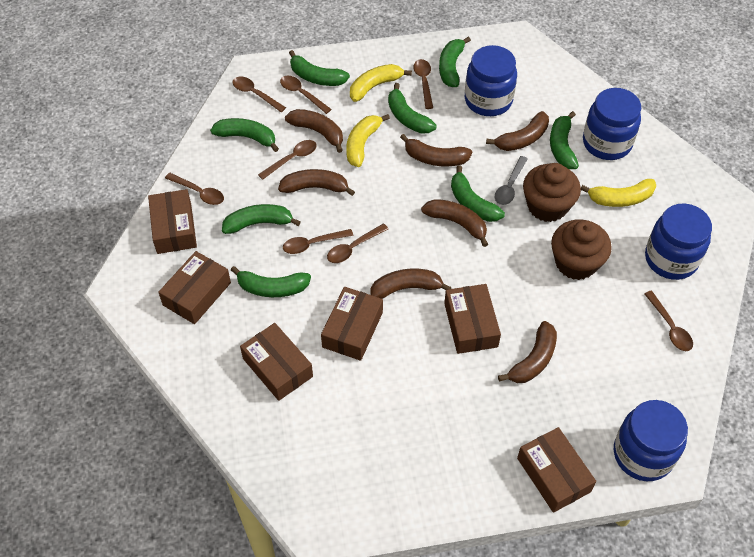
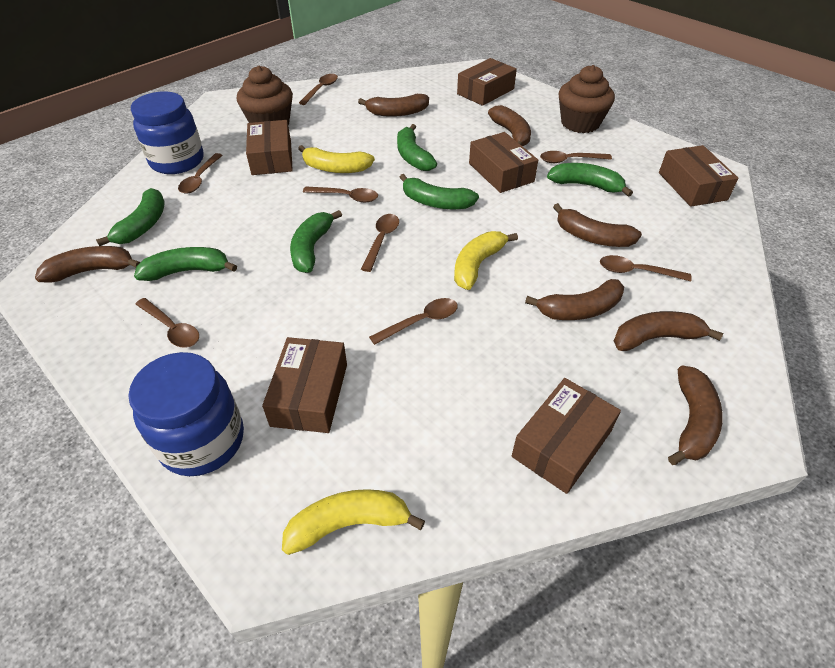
blue jar: [465,45,517,116] [583,88,641,160] [614,400,688,481] [645,204,712,280] = 4 -> [128,352,244,476] [131,91,204,174] = 2
green banana: [210,118,279,152] [222,204,301,234] [231,266,311,297] [289,50,350,86] [388,83,437,134] [439,36,471,87] [451,165,505,222] [550,111,579,169] = 8 -> [96,188,164,246] [134,247,237,281] [290,210,342,273] [397,124,437,171] [399,174,479,209] [547,163,633,197] = 6
grey spoon: [495,156,528,205] = 1 -> none = 0

